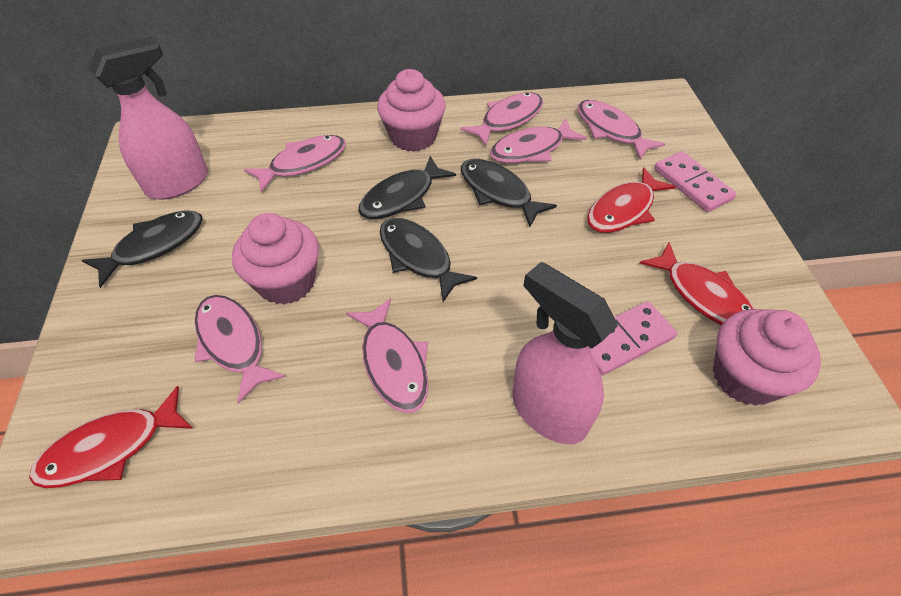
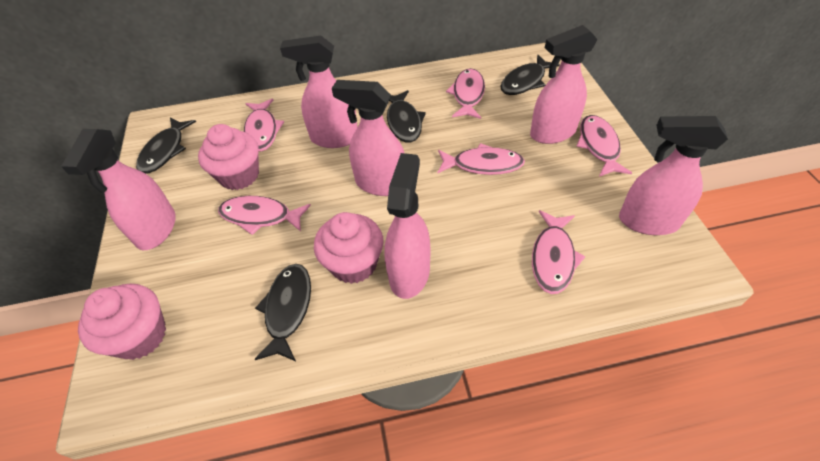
pink domino: [590,301,677,376] [654,151,736,212] = 2 -> none = 0
pink spray bottle: [89,37,208,200] [512,262,618,444] = 2 -> [61,129,176,250] [280,36,358,148] [332,80,404,196] [384,153,430,299] [530,25,598,144] [619,116,728,235] = 6
red fish: [29,386,193,488] [587,167,676,233] [640,242,755,325] = 3 -> none = 0

